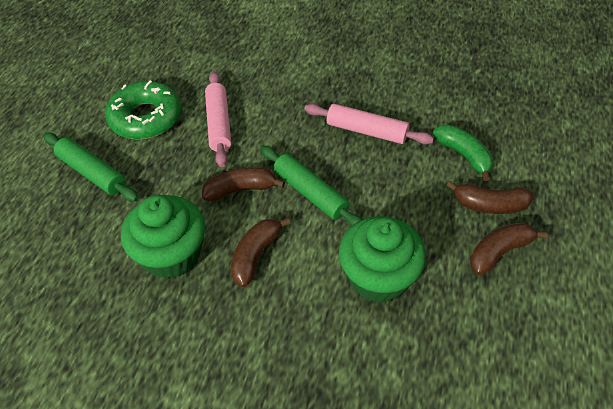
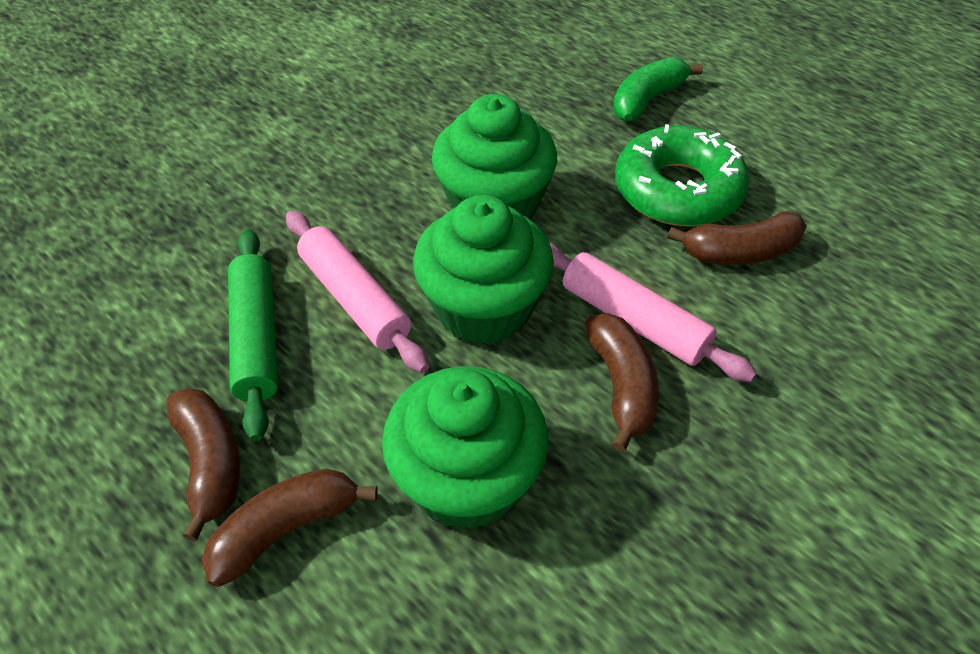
green cupcake: [121,195,205,279] [339,216,426,303] = 2 -> [382,366,549,531] [413,195,554,345] [432,94,557,220] = 3
green rolling pin: [43,133,139,202] [261,146,362,226] = 2 -> [228,229,278,441] = 1

